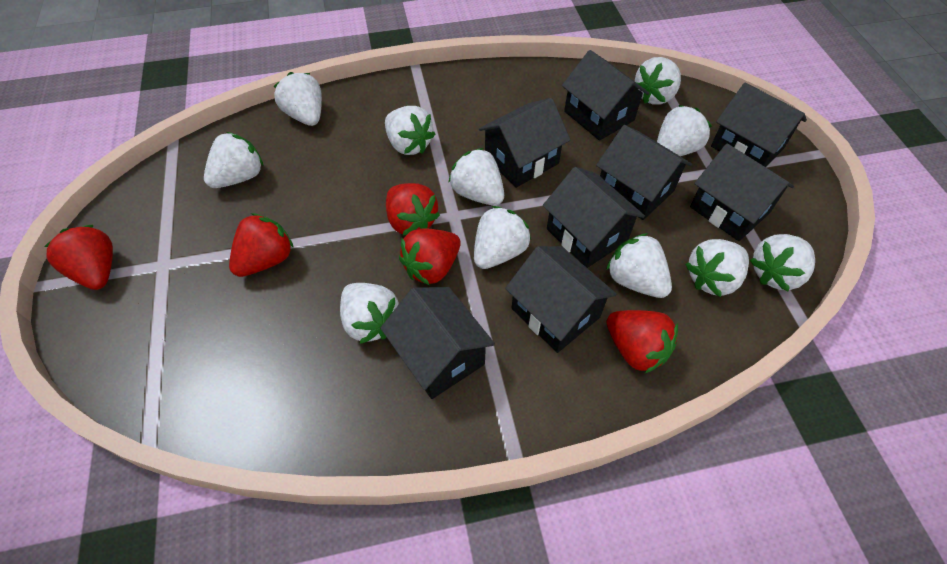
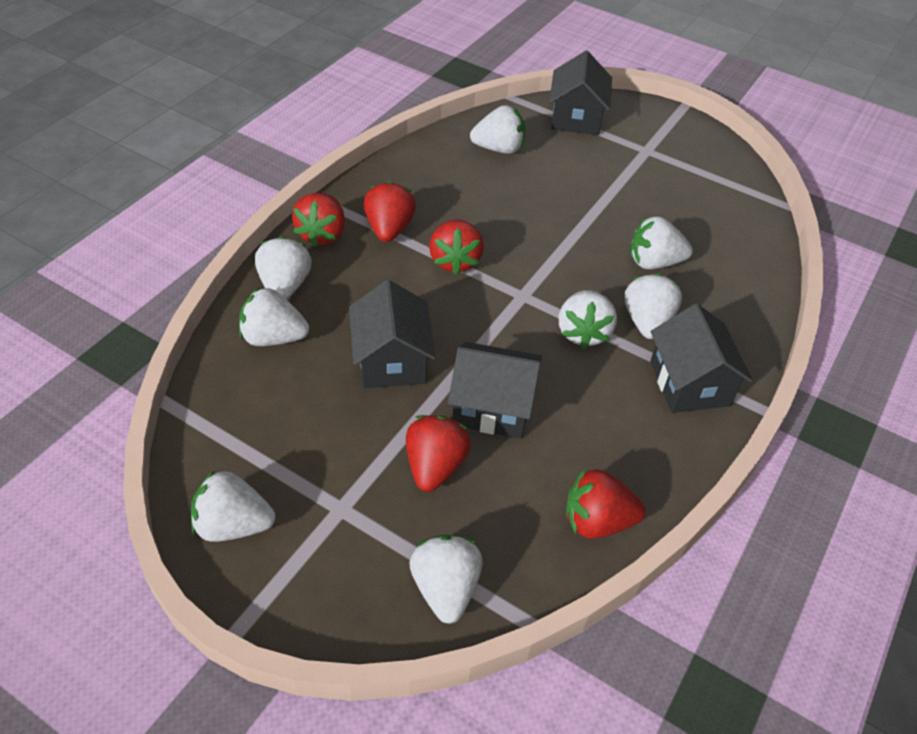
black house: [380,287,495,399] [479,98,570,188] [505,246,617,353] [543,167,645,268] [562,50,649,141] [596,125,692,220] [690,143,794,241] [711,83,807,167] = 8 -> [349,280,436,388] [448,342,542,439] [549,51,612,135] [650,304,753,413] = 4
white strawberry: [204,132,263,188] [274,72,322,126] [340,283,399,344] [385,106,436,155] [448,148,504,206] [474,206,531,269] [606,233,672,298] [635,57,681,105] [657,105,712,156] [685,239,749,297] [750,234,815,292] = 11 -> [191,470,275,542] [239,287,309,346] [255,236,312,299] [410,535,483,624] [470,105,525,154] [559,290,617,349] [624,273,682,339] [630,216,693,269] = 8

